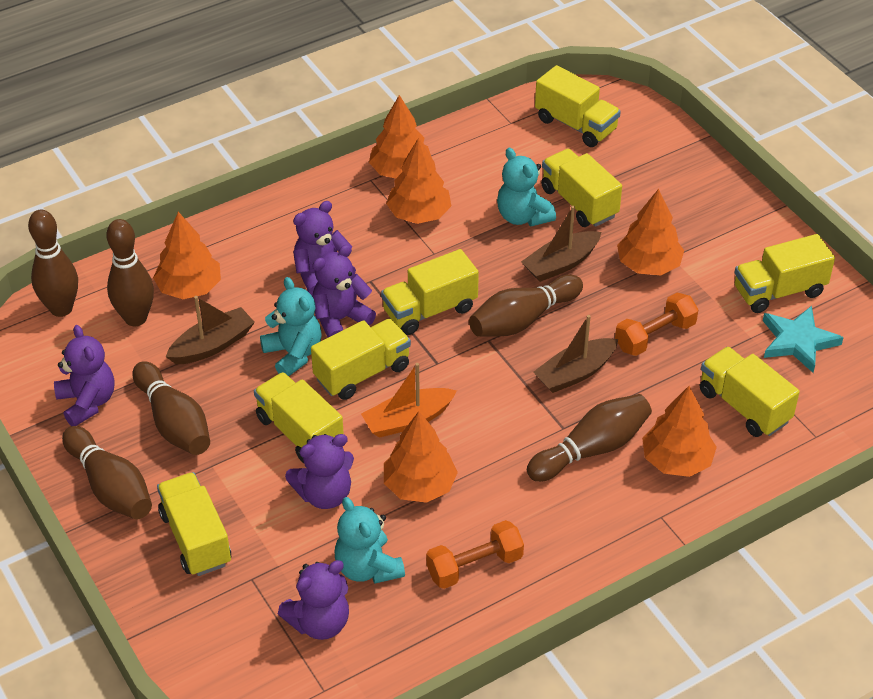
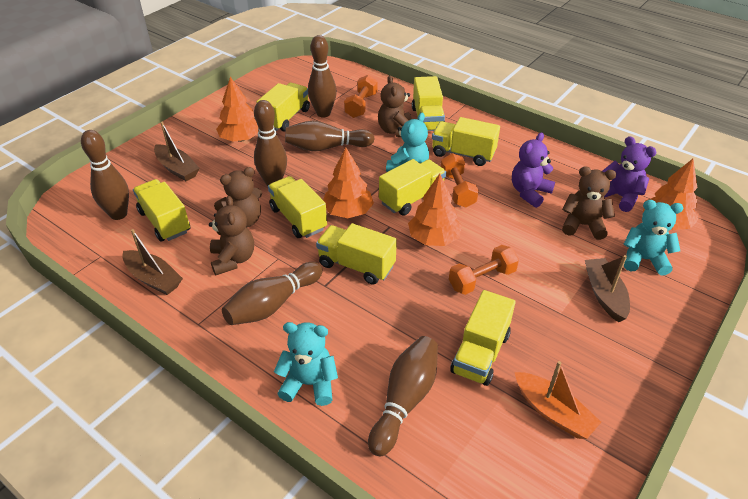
brown teddy bear: none = 0 -> [209,196,254,275] [214,167,262,227] [378,75,412,137] [562,166,616,240] = 4
orange dumbbell: [426,520,524,589] [615,293,699,356] = 2 -> [344,75,378,118] [441,153,479,207] [449,245,519,295] = 3
orange tree: [153,212,221,299] [369,95,432,179] [384,411,458,503] [386,138,451,224] [617,189,684,275] [642,386,717,477] = 6 -> [216,77,259,142] [323,147,374,218] [408,174,462,246] [643,159,699,230] = 4
purple teddy bear: [54,325,114,426] [278,560,349,640] [285,434,354,509] [293,201,356,296] [312,245,376,338] = 5 -> [512,132,555,208] [603,136,657,212] = 2
turquoise star: [763,306,844,373] = 1 -> none = 0

